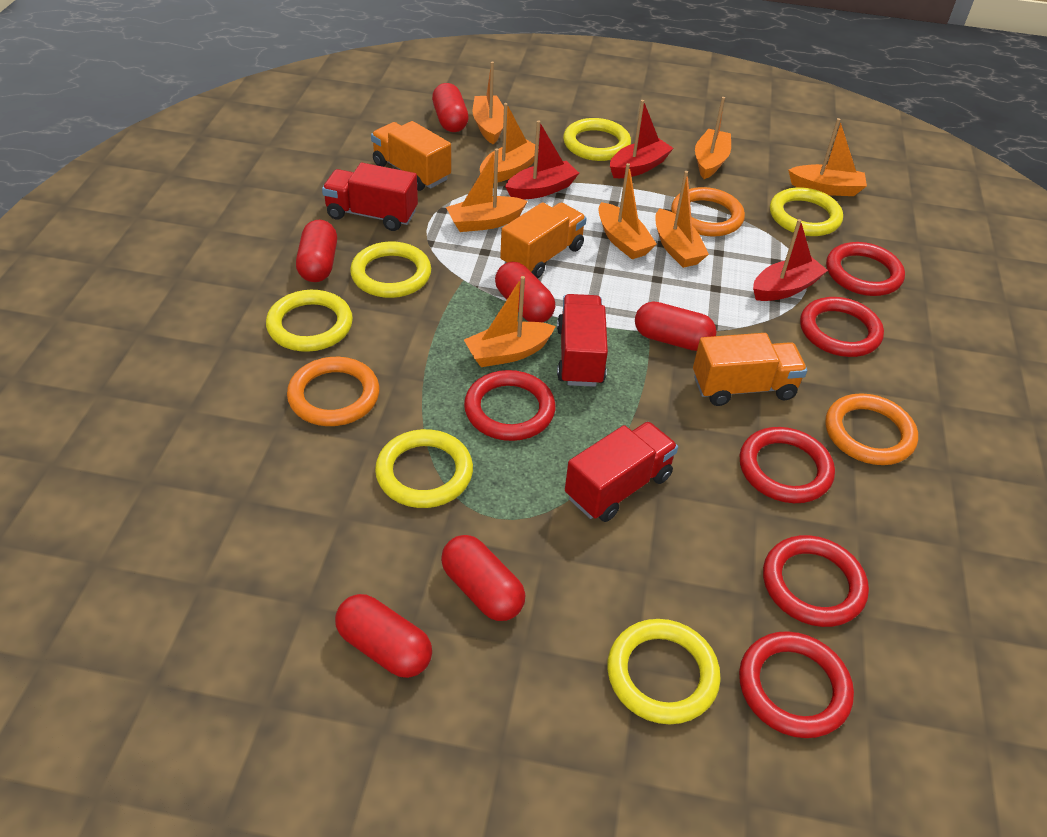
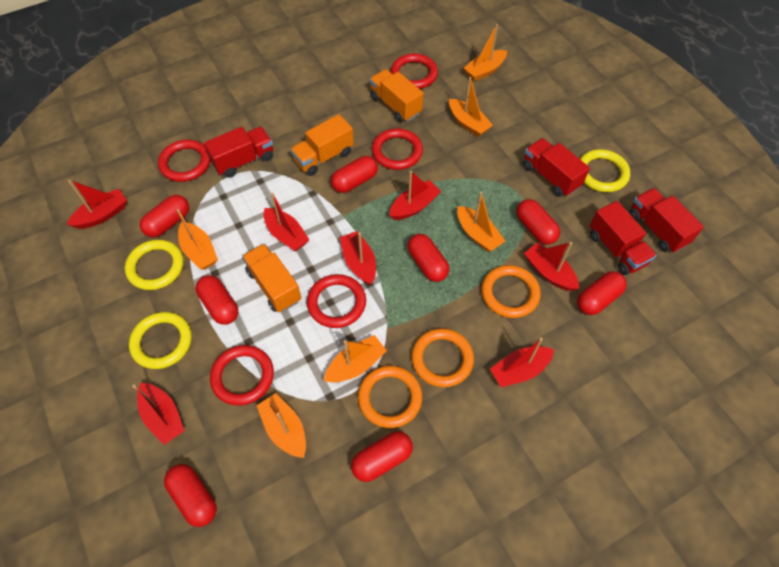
orange boat: [446,148,528,232] [464,276,556,367] [473,61,504,144] [480,103,539,183] [599,163,657,259] [655,171,709,268] [695,97,731,179] [788,118,867,196] = 8 -> [177,209,218,270] [256,393,306,458] [324,335,387,382] [449,77,493,137] [457,192,505,252] [464,24,507,81] = 6
red boat: [505,120,579,200] [610,100,674,178] [753,219,828,301] = 3 -> [67,180,127,229] [132,383,185,445] [263,192,310,252] [340,231,376,285] [389,171,441,220] [490,338,554,388] [524,242,579,291] = 7
red capsule: [296,220,337,282] [335,594,432,678] [432,83,469,132] [441,535,525,621] [495,262,555,322] [635,301,717,351] = 6 -> [140,195,189,237] [164,464,217,527] [196,275,238,325] [331,156,378,193] [351,431,413,482] [407,234,449,282] [516,199,560,245] [577,271,627,315] = 8
red ring: [464,370,555,441] [739,427,835,503] [739,631,854,738] [763,535,869,627] [800,297,884,357] [826,242,905,296] = 6 -> [158,140,210,182] [210,345,274,406] [307,274,366,328] [372,129,423,170] [391,53,438,89] = 5
red truck: [322,163,418,231] [557,294,608,387] [565,422,678,522] = 3 -> [204,127,273,178] [523,138,590,197] [590,201,657,275] [629,188,704,253] = 4
yellow ring: [266,290,353,352] [350,241,431,298] [375,429,473,508] [563,118,631,161] [607,619,721,724] [770,187,843,236] = 6 -> [125,239,184,290] [129,312,192,369] [580,149,630,192] = 3

